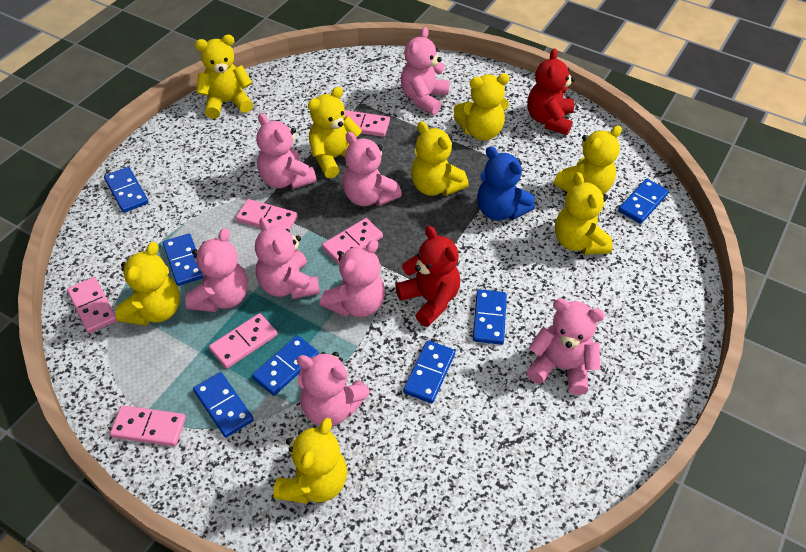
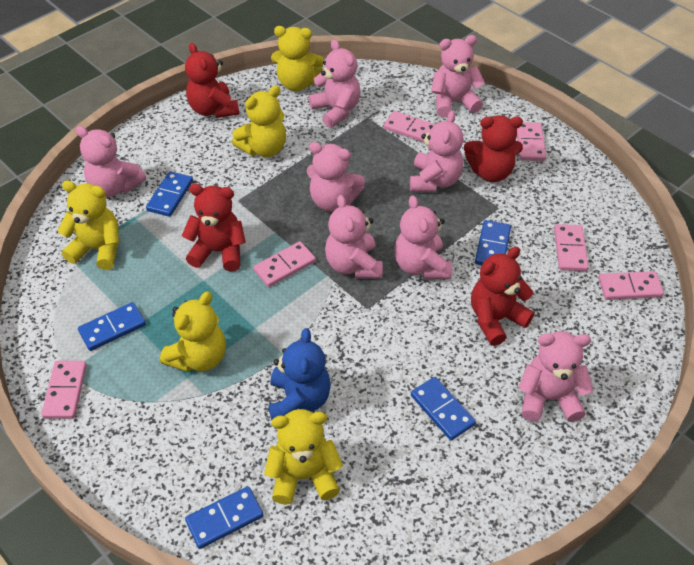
blue domino: [104,167,149,213] [163,234,204,286] [193,372,254,438] [252,335,319,396] [403,340,455,403] [473,289,507,345] [618,179,669,224] = 7 -> [78,302,146,351] [146,171,193,217] [185,486,264,549] [411,377,476,441] [475,220,511,265] = 5
red teddy bear: [395,226,460,327] [527,48,575,135] = 2 -> [182,184,246,272] [185,43,239,118] [464,115,523,182] [471,247,534,346] = 4
yellow teddy bear: [116,242,180,325] [195,35,253,119] [273,418,347,504] [308,87,362,178] [411,121,469,196] [453,74,509,141] [554,125,622,195] [555,172,613,255] = 8 -> [58,180,119,270] [160,292,226,372] [232,86,286,157] [264,409,343,505] [271,26,324,91] = 5

